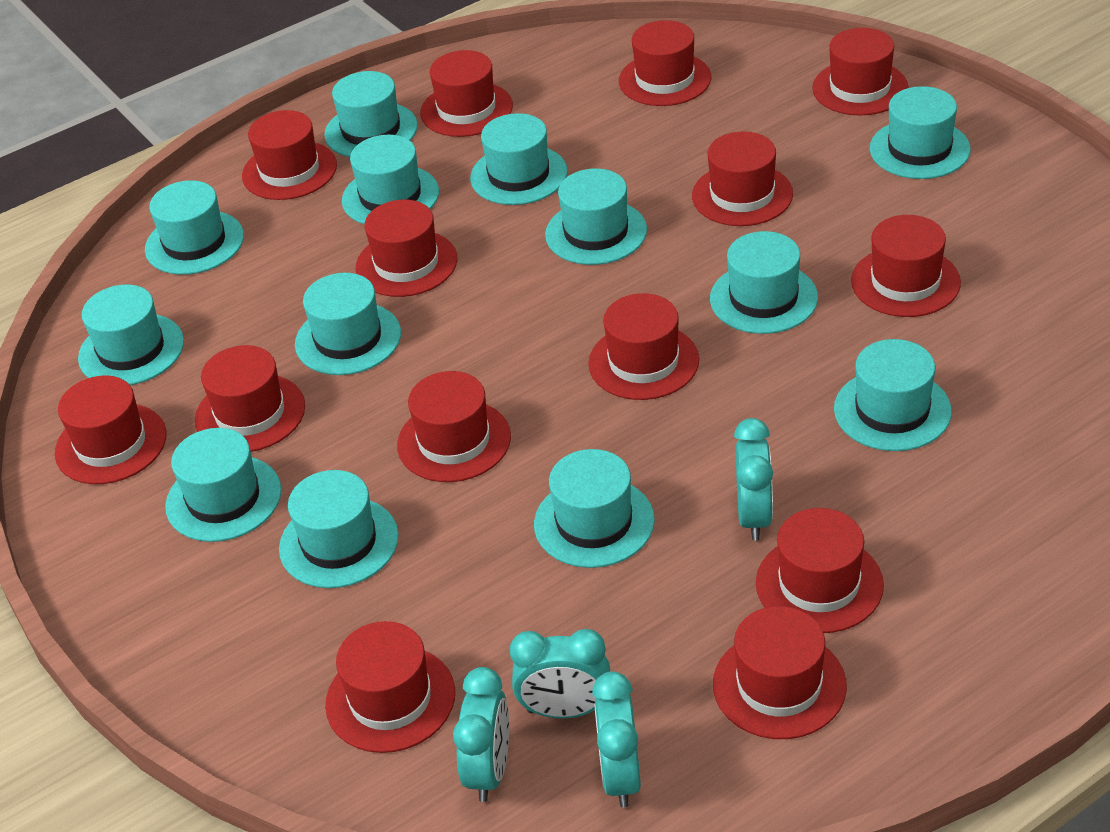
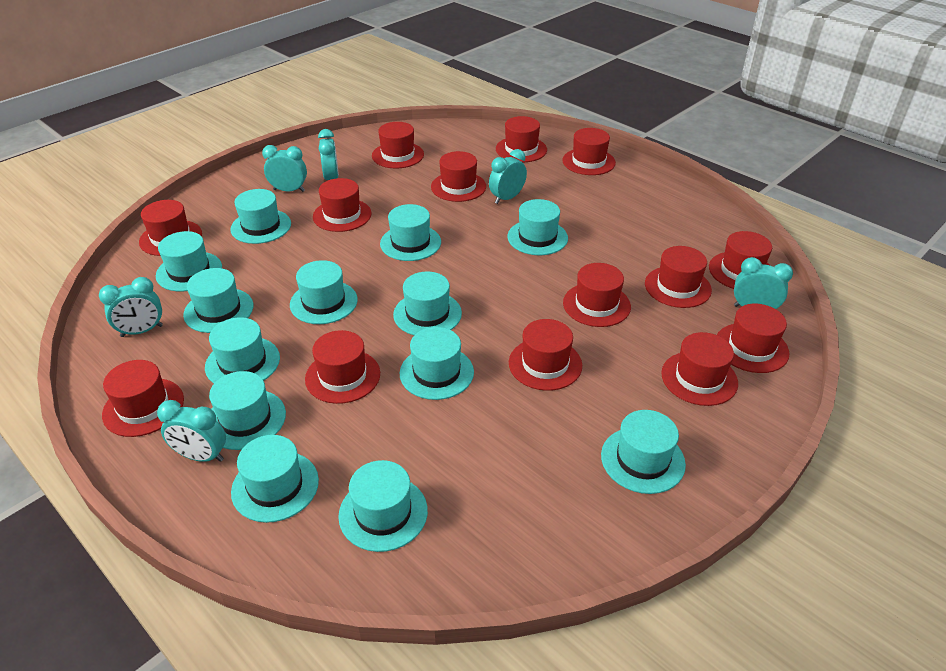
turquoise clock: [453,667,509,802] [509,629,610,718] [592,671,641,807] [734,418,773,540] = 4 -> [99,277,163,337] [157,400,226,462] [262,145,307,192] [318,129,339,180] [489,149,527,204] [734,257,793,309] = 6

